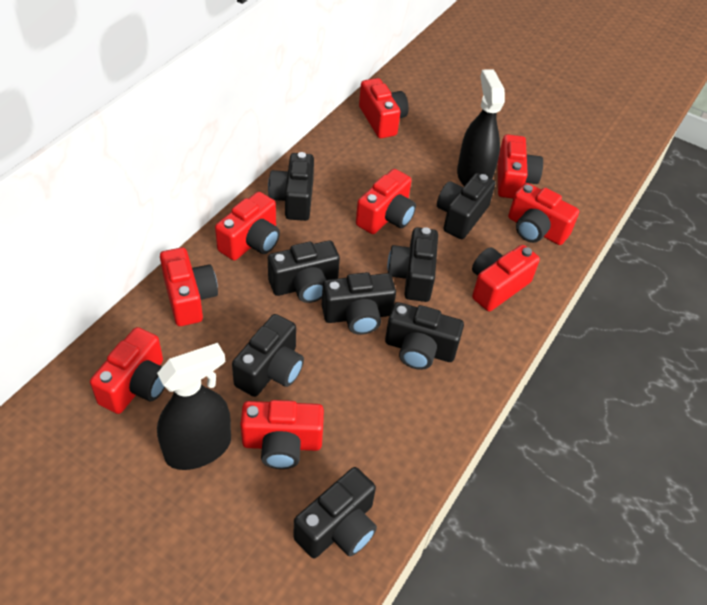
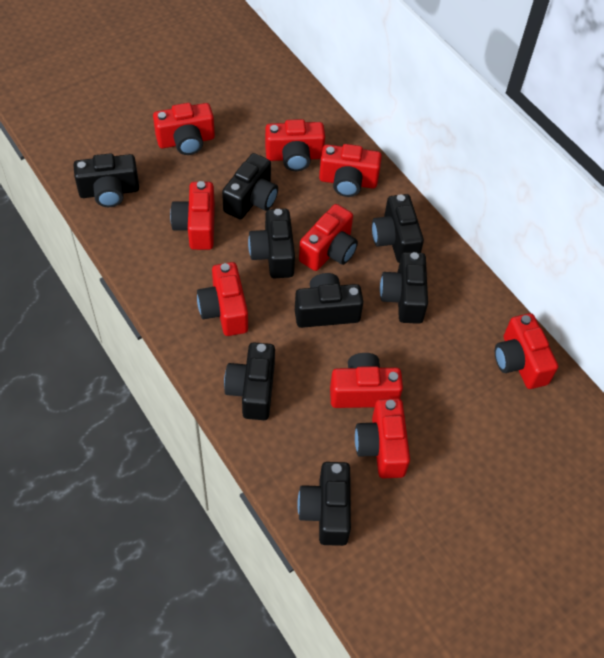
black spray bottle: [157,343,231,470] [457,69,505,186] = 2 -> none = 0

